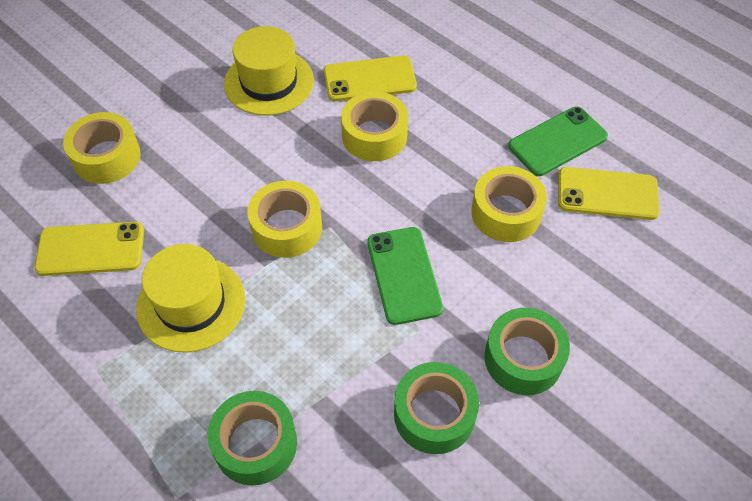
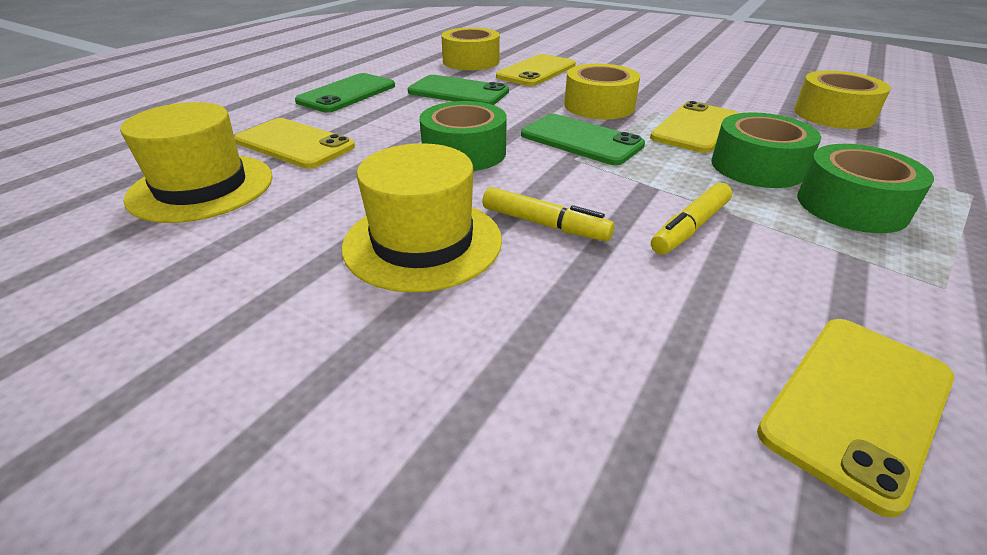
green phone: [367,227,443,325] [508,107,608,176] = 2 -> [295,73,395,113] [408,75,509,105] [521,114,645,165] = 3
yellow marker: none = 0 -> [482,187,615,241] [651,183,732,255] = 2
yellow phone: [34,222,144,276] [324,56,417,101] [558,167,660,220] = 3 -> [234,118,355,169] [496,54,576,86] [650,101,738,153] [757,319,954,518] = 4
yellow tape: [63,112,140,184] [247,181,322,258] [341,91,408,161] [471,166,547,242] = 4 -> [441,28,500,70] [564,64,640,119] [794,71,891,129] = 3

